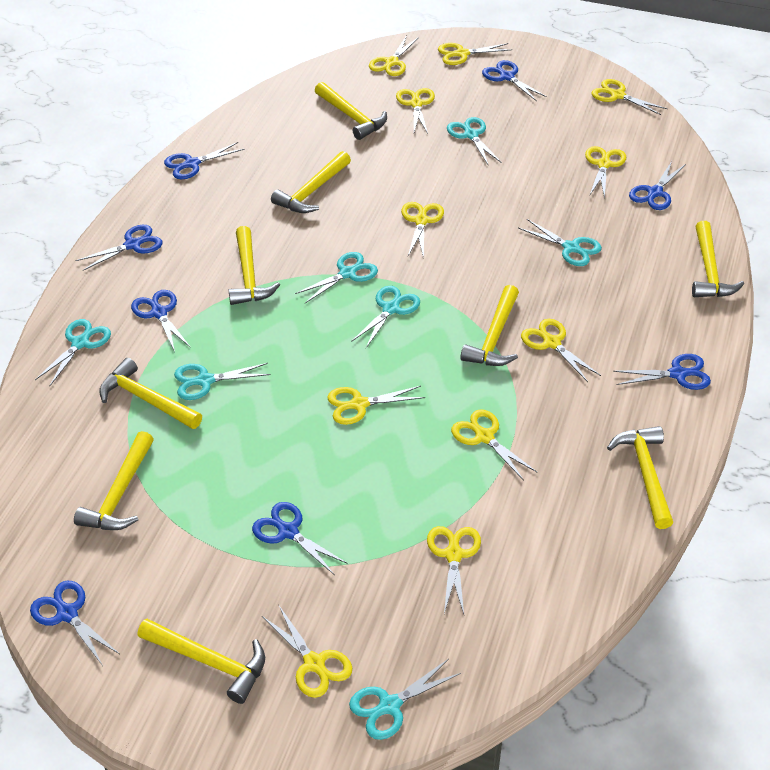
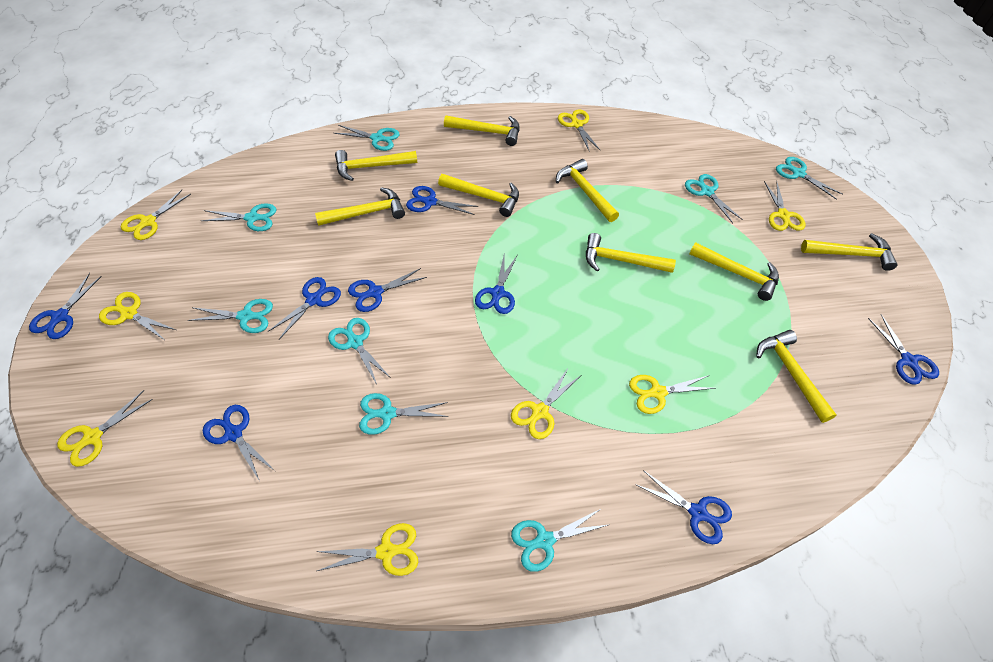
turquoise scissors: [35,319,111,386] [174,363,271,400] [295,252,378,303] [349,659,461,740] [351,286,420,348] [447,117,502,164] [518,219,602,266] = 7 -> [188,299,273,333] [202,203,277,231] [328,318,391,385] [334,125,400,151] [359,393,448,435] [511,509,608,572] [685,174,743,223] [776,157,843,200] = 8
yellow scissors: [262,604,352,698] [327,386,426,425] [369,35,419,76] [396,88,435,134] [401,202,444,259] [427,526,481,614] [438,43,512,65] [451,409,538,481] [521,319,601,382] [585,146,626,199] [591,79,668,115] = 11 -> [57,390,153,467] [99,292,176,340] [121,190,191,240] [316,523,418,576] [511,367,580,439] [558,109,600,152] [629,375,715,414] [764,181,806,231] = 8

